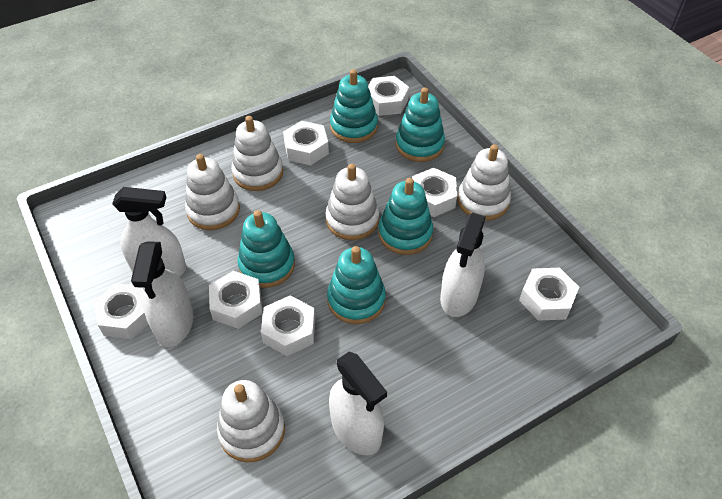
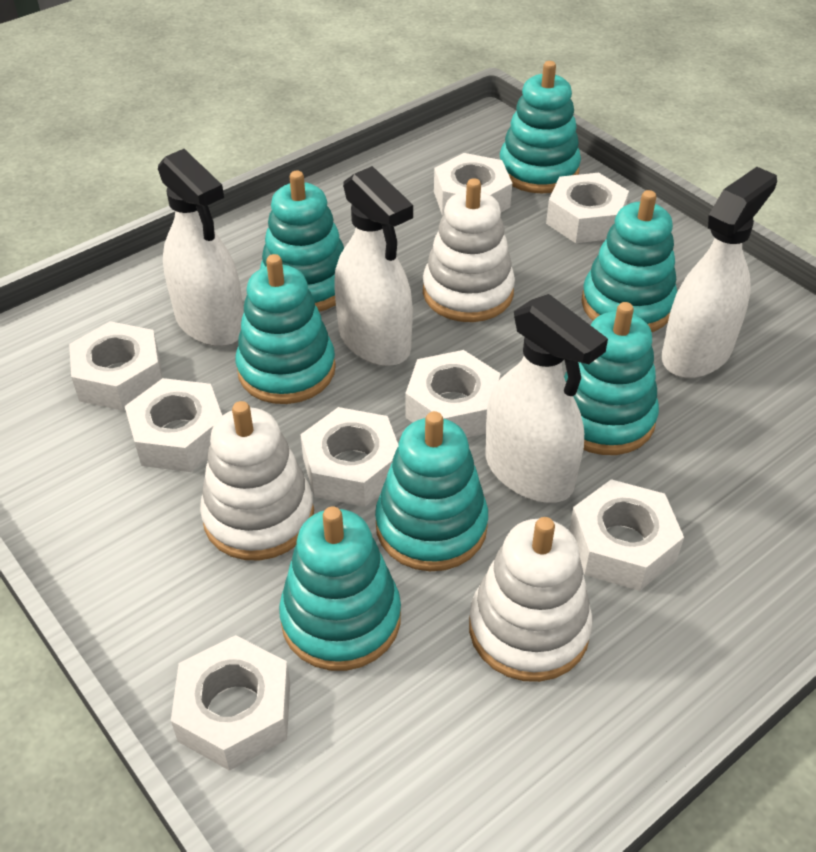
turquoise stacking toy: [237,210,295,288] [327,246,386,324] [330,69,378,143] [378,178,433,255] [396,88,445,162] = 5 -> [236,254,336,404] [260,171,344,312] [279,507,401,671] [375,411,488,571] [500,61,581,193] [564,302,659,455] [581,190,677,332] = 7
white nut: [93,283,148,339] [209,271,263,329] [261,295,315,356] [283,121,329,165] [368,76,409,116] [412,168,457,217] [519,268,579,321] = 7 -> [69,321,163,411] [125,378,222,472] [171,635,290,771] [300,407,398,507] [405,350,501,438] [434,153,512,215] [546,173,629,243] [569,479,684,591] = 8
white stacking toy: [185,154,240,230] [217,380,285,462] [231,116,283,191] [325,164,379,240] [457,144,511,221] = 5 -> [200,401,314,561] [423,178,515,322] [469,517,592,682] = 3

